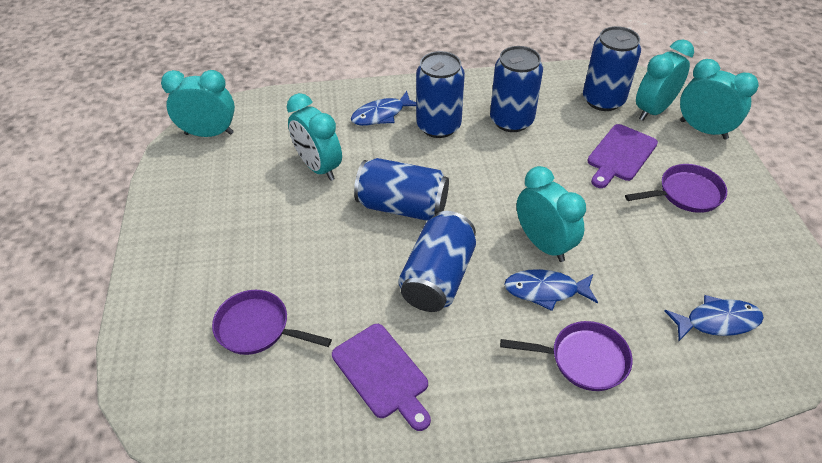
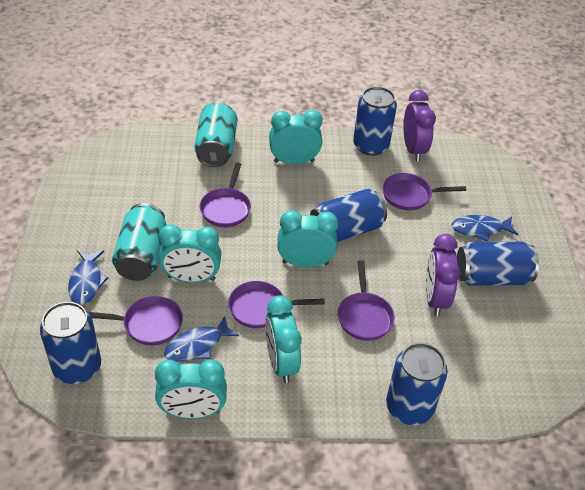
purple clock: none = 0 -> [403,90,436,161] [425,234,461,316] = 2
purple cutting board: [332,324,431,431] [587,124,658,188] = 2 -> none = 0
purple pan: [212,290,332,355] [500,321,633,391] [625,164,727,213] = 3 -> [88,296,183,345] [200,162,251,227] [228,281,325,328] [338,260,395,341] [383,173,466,210] = 5
turquoise can: none = 0 -> [112,203,166,281] [194,103,237,167] = 2

